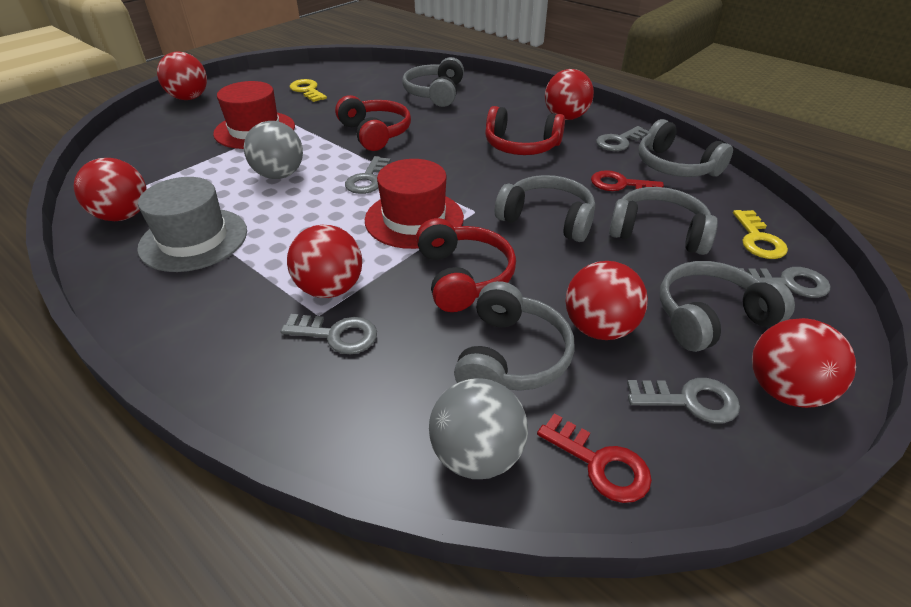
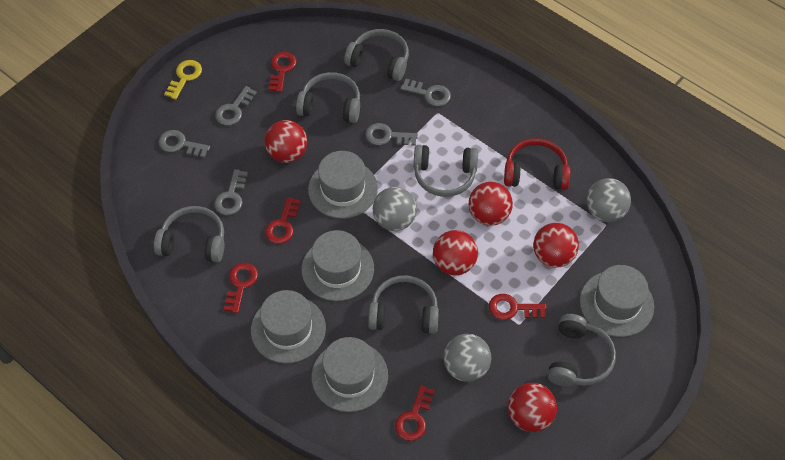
grey ball: [244,121,303,179] [429,378,528,479] = 2 -> [373,187,417,231] [443,334,491,382] [586,178,631,222] = 3
grey hat: [137,177,247,272] = 1 -> [251,290,326,363] [302,230,374,301] [308,151,378,219] [311,337,388,412] [580,265,654,337] = 5
red ball: [74,158,147,221] [157,51,207,100] [287,225,362,298] [545,69,594,120] [565,261,648,340] [752,318,856,408] = 6 -> [264,120,307,163] [433,230,478,275] [469,182,513,226] [508,383,557,432] [533,223,579,268] = 5
red hat: [213,81,295,149] [365,159,464,249] = 2 -> none = 0
red headphones: [335,95,411,151] [416,218,516,312] [485,106,565,155] = 3 -> [504,138,570,190] = 1
red key: [537,413,652,503] [591,170,664,191] = 2 -> [223,263,258,313] [265,197,301,244] [269,52,297,92] [395,385,435,441] [489,294,547,320] = 5
yellow key: [289,79,327,102] [733,210,788,259] = 2 -> [164,60,202,100] = 1

